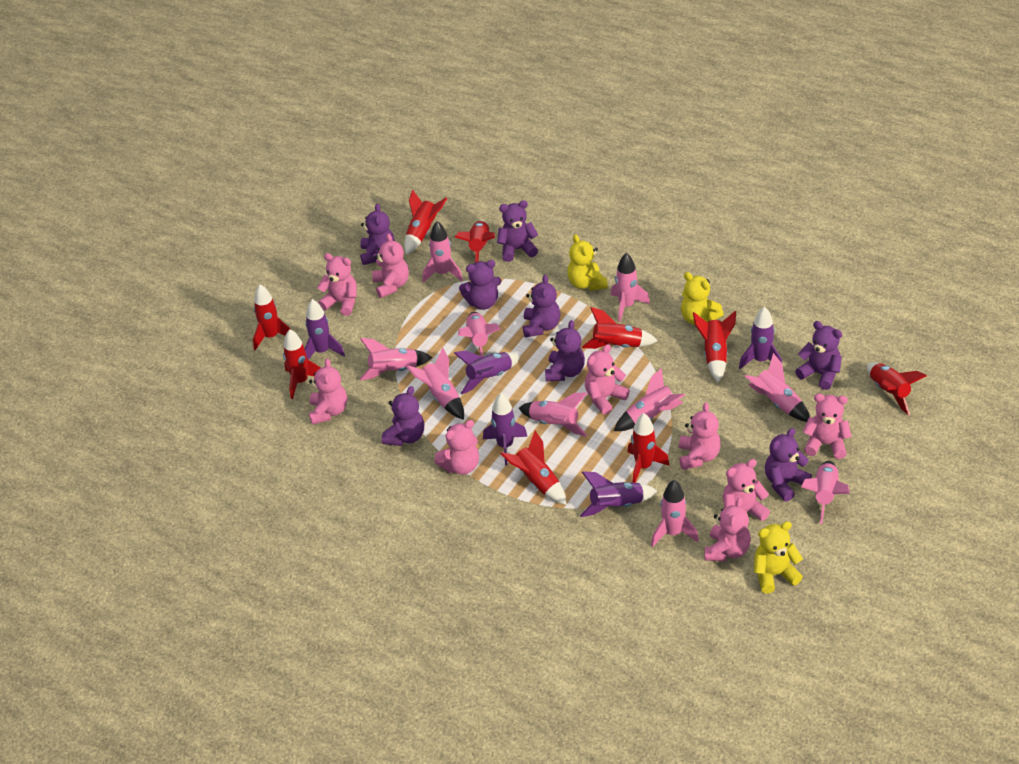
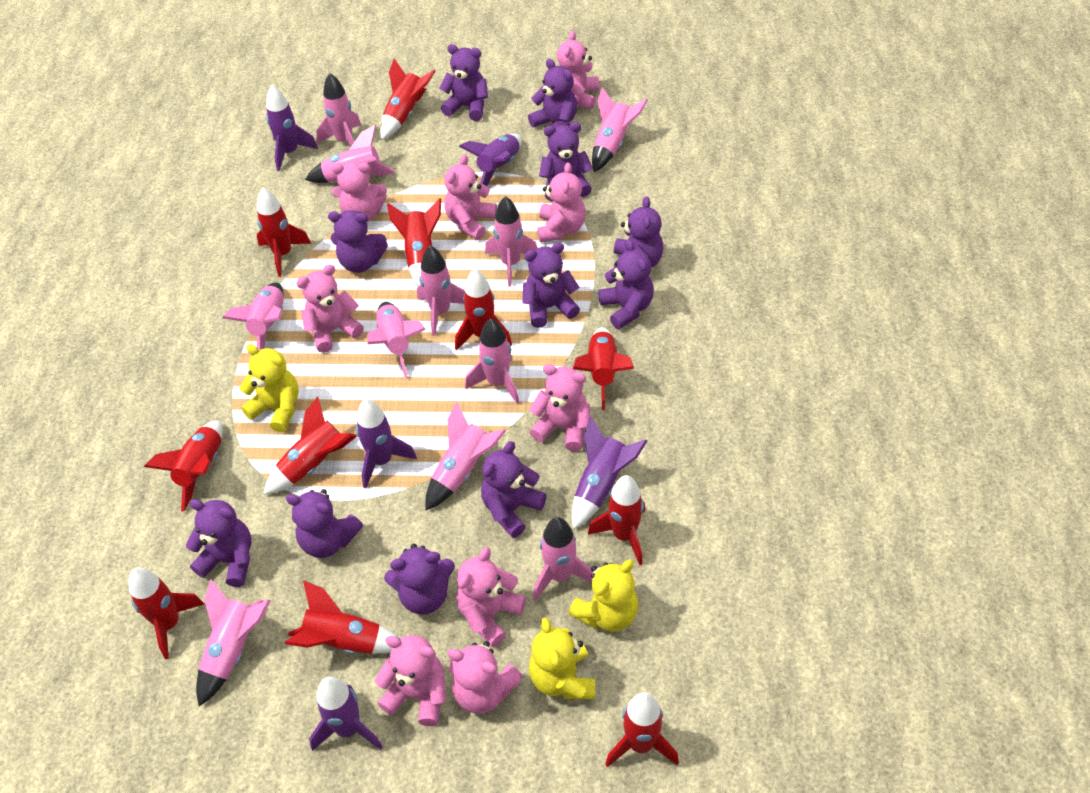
pink rocket: [360,338,432,380] [406,348,464,420] [423,221,463,283] [458,312,501,357] [519,393,587,437] [611,253,650,322] [614,368,685,431] [651,480,699,547] [745,353,810,422] [801,461,850,524] = 10 -> [196,579,271,706] [223,282,284,350] [305,125,395,183] [316,73,361,147] [367,302,426,377] [417,246,465,336] [425,402,506,510] [465,318,519,404] [485,196,537,287] [533,517,593,601] [592,87,648,172] = 11
purple teddy bear: [360,203,395,265] [382,386,424,446] [459,260,502,310] [497,200,538,262] [523,275,560,338] [545,320,585,381] [765,428,812,501] [795,321,842,390] = 8 -> [186,499,252,587] [286,489,363,558] [328,210,388,273] [384,544,455,615] [439,44,488,121] [481,441,546,538] [523,243,580,328] [528,59,577,127] [539,122,593,201] [598,239,654,329] [614,196,664,268] = 11
red rocket: [253,285,290,350] [283,329,321,399] [404,189,447,255] [455,220,495,263] [500,430,567,505] [582,307,658,349] [627,413,670,483] [693,311,736,382] [867,362,927,416] = 9 -> [128,568,204,659] [144,421,223,512] [257,188,311,277] [263,397,357,495] [285,580,400,654] [380,58,436,140] [387,198,441,287] [455,269,512,351] [573,327,634,410] [588,475,645,565] [605,692,679,767] = 11

